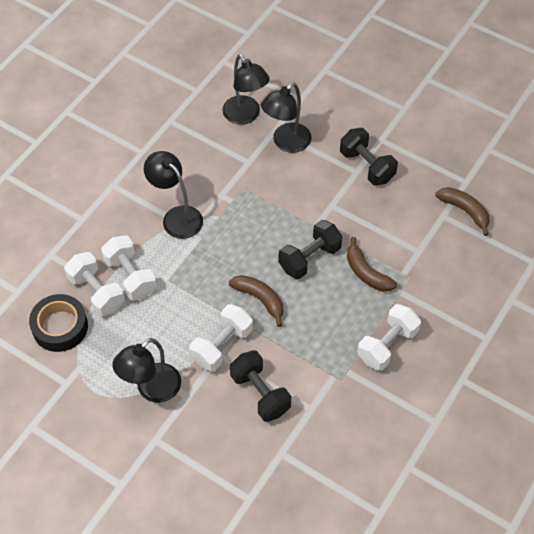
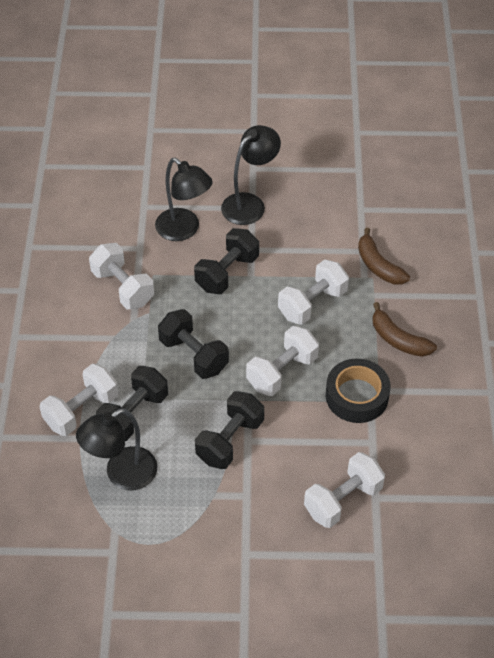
black dumbbell: [230,350,291,422] [278,220,343,279] [340,128,398,185] = 3 -> [96,366,168,441] [158,309,229,379] [194,228,259,294] [195,391,264,469] = 4
black lamp: [112,338,181,403] [144,151,203,239] [222,54,270,125] [261,83,312,153] = 4 -> [76,408,157,490] [155,158,213,241] [221,125,281,225] = 3
brown banana: [229,275,283,327] [347,237,397,292] [435,187,490,236] = 3 -> [358,228,410,284] [373,302,437,357] = 2
white dumbbell: [64,252,125,316] [101,236,157,301] [189,304,253,372] [357,304,421,371] = 4 -> [40,364,119,436] [89,243,154,309] [246,326,319,396] [278,259,349,325] [304,452,385,528] = 5

